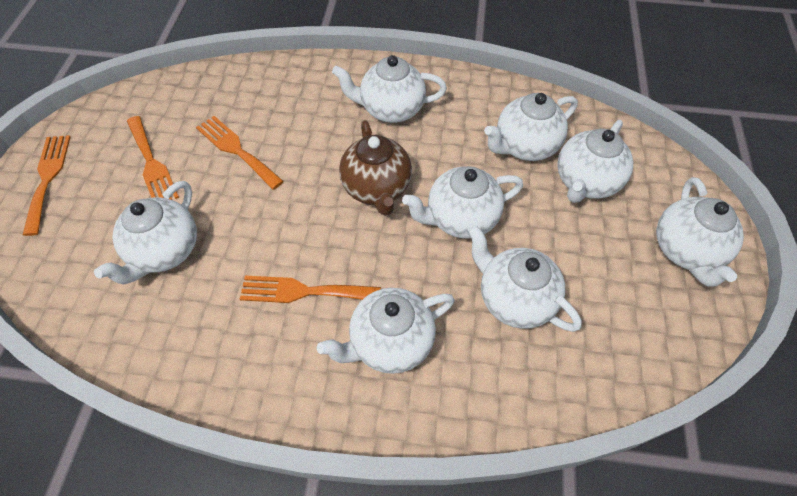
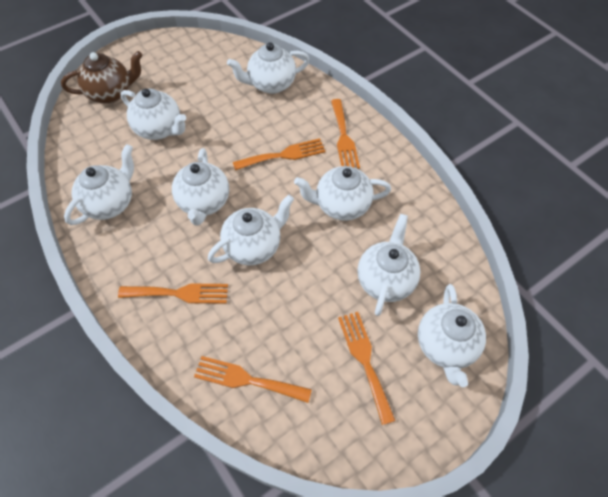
orange fork: [23,135,71,236] [127,116,179,200] [196,116,284,190] [240,276,381,303] = 4 -> [118,283,228,304] [194,356,312,403] [233,138,326,170] [331,99,360,169] [338,312,395,425] = 5

